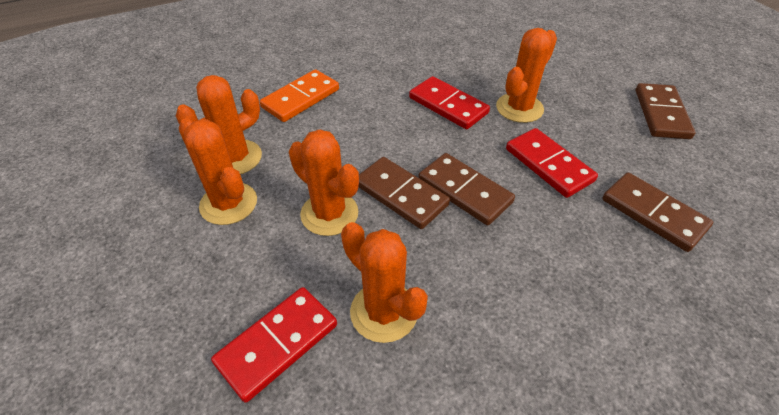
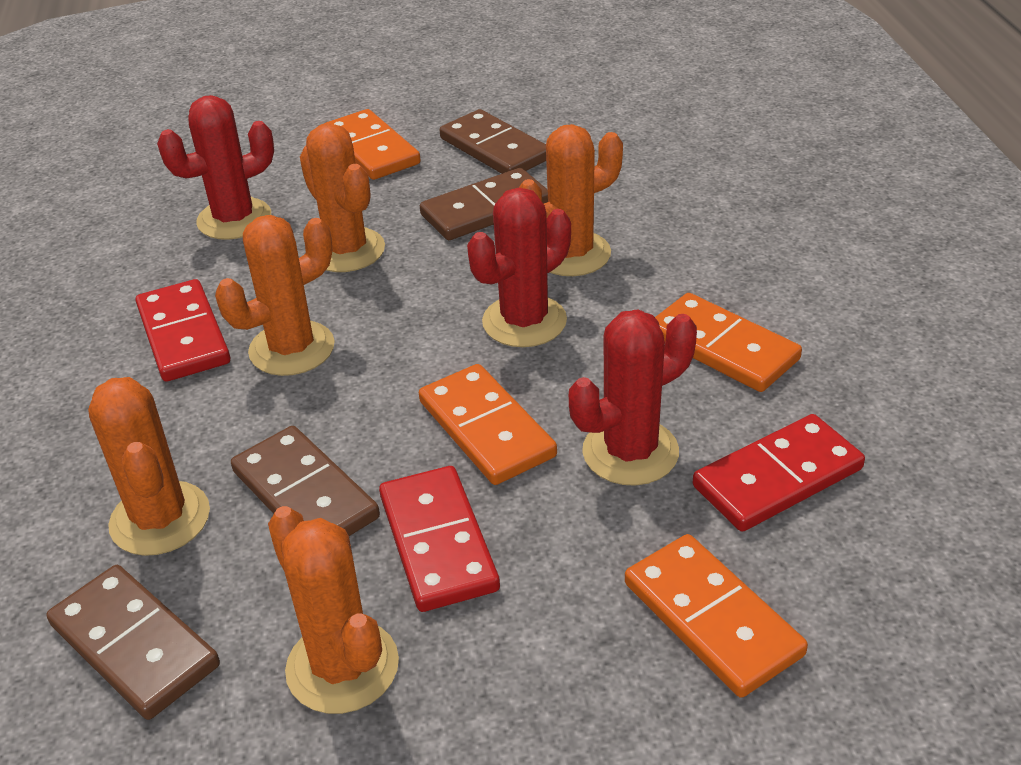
orange domino: [260,69,339,122] = 1 -> [324,109,421,180] [419,364,557,485] [625,534,808,698] [655,293,802,392] = 4
red cactus: none = 0 -> [157,95,274,240] [467,188,571,347] [569,309,697,486] = 3

